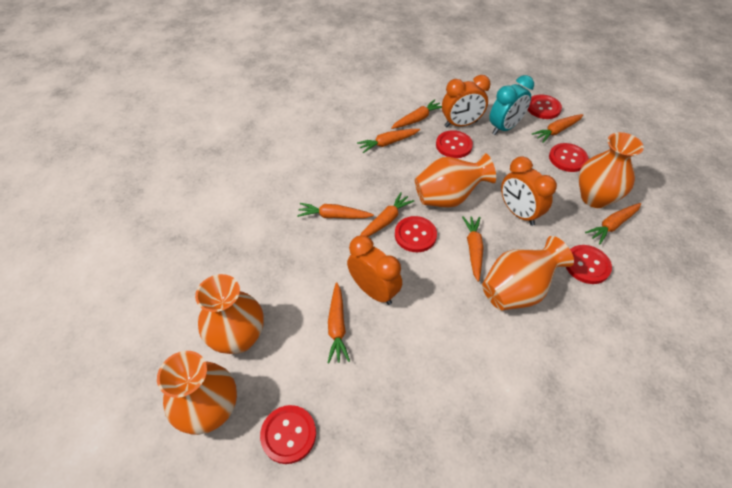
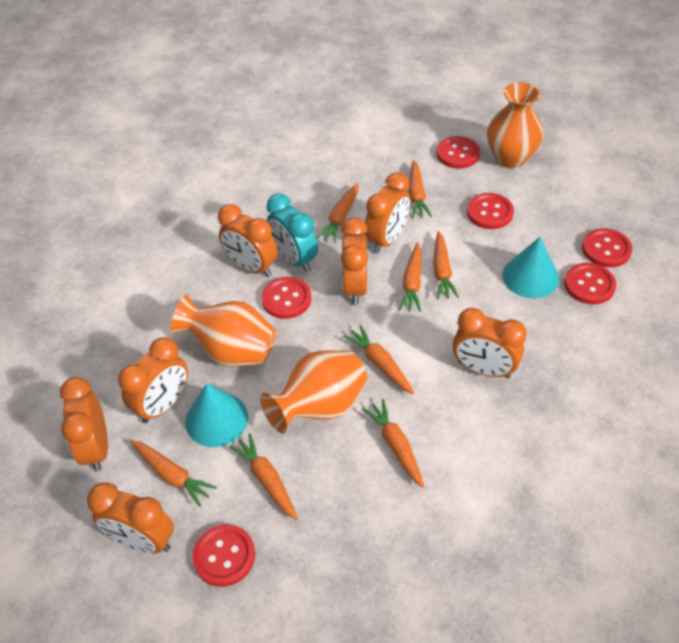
orange clock: [347,235,402,305] [442,75,491,127] [501,156,557,226] = 3 -> [60,377,108,471] [87,482,174,553] [118,337,188,423] [218,204,278,277] [341,218,368,305] [365,172,410,253] [453,308,527,378] = 7
orange vase: [157,351,237,435] [195,274,264,354] [415,153,496,208] [482,236,574,311] [579,132,644,208] = 5 -> [171,295,276,367] [260,350,367,434] [487,82,543,168] = 3
turquoise cone: none = 0 -> [185,383,248,447] [503,237,559,298] = 2

